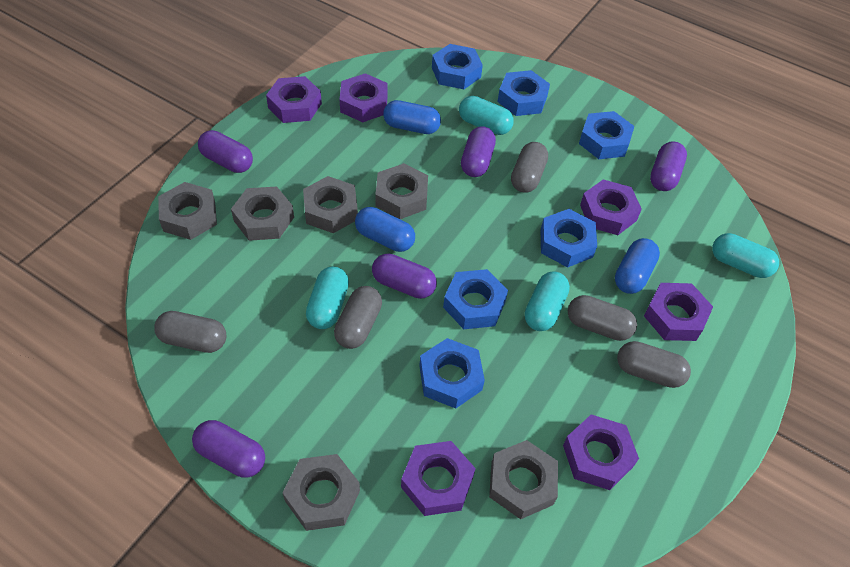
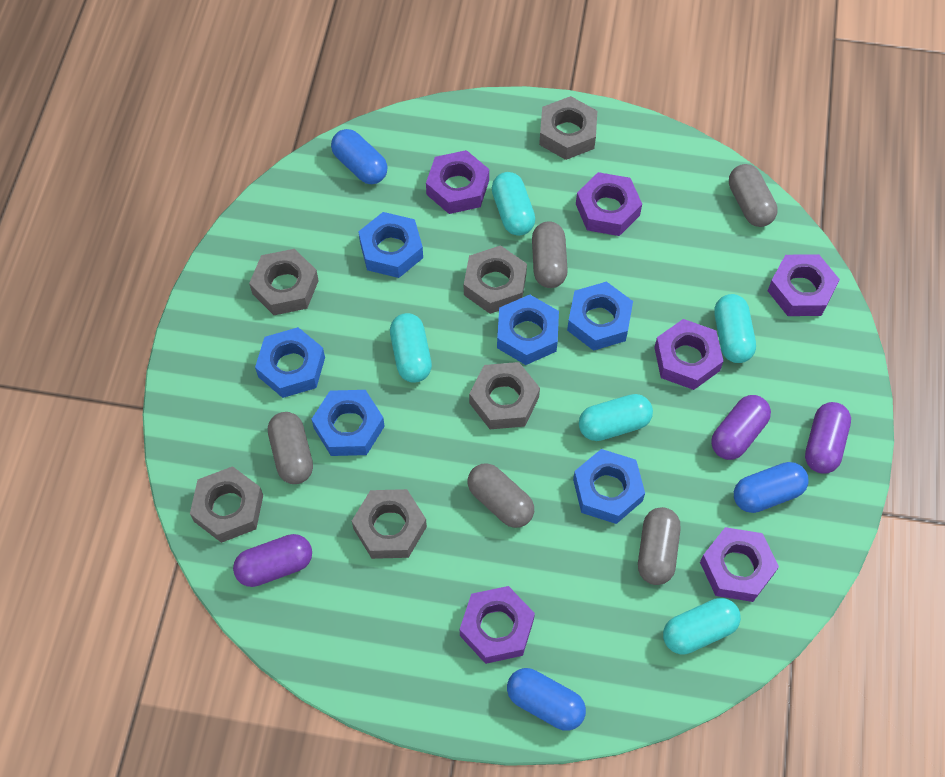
purple capsule: [192,420,265,478] [198,130,253,173] [372,253,437,299] [461,126,496,177] [650,141,687,191] = 5 -> [233,534,312,587] [711,395,771,460] [805,402,851,474] = 3
turquoise capsule: [306,266,349,329] [459,96,514,135] [525,272,570,331] [712,233,779,278] = 4 -> [390,313,432,383] [492,172,535,236] [579,394,653,441] [663,598,741,655] [714,294,756,363] = 5

